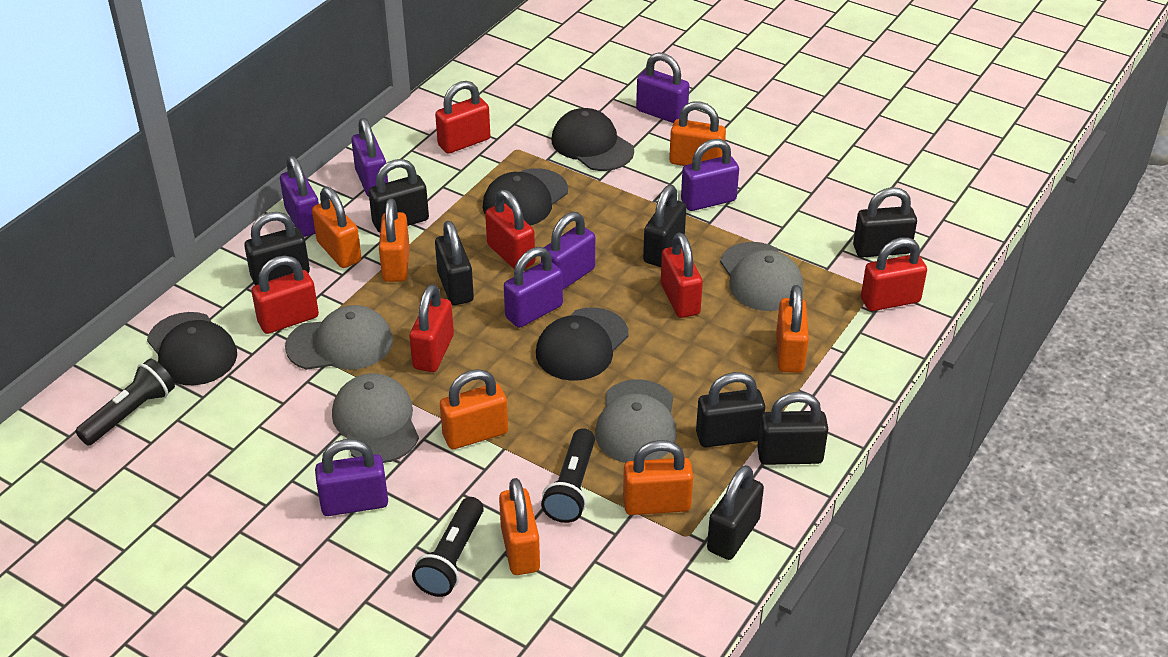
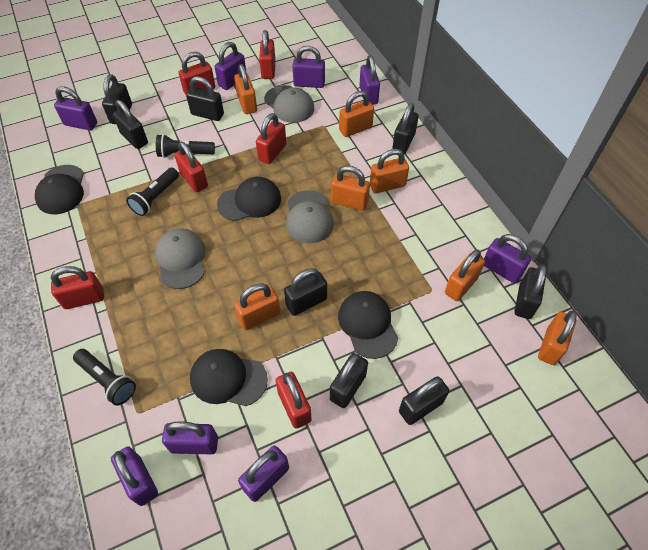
grey cap: [285,305,393,370] [332,373,419,463] [595,379,677,463] [720,242,803,311] = 4 -> [155,228,205,289] [264,85,314,123] [286,190,334,243] = 3
purple padlock: [280,156,319,237] [315,439,388,516] [351,118,388,197] [504,247,563,328] [541,212,595,290] [636,52,689,123] [681,139,739,211] = 7 -> [54,87,97,130] [111,446,158,506] [162,421,218,454] [214,42,246,90] [238,446,289,502] [293,46,325,88] [359,55,380,105] [484,234,531,283] = 8

